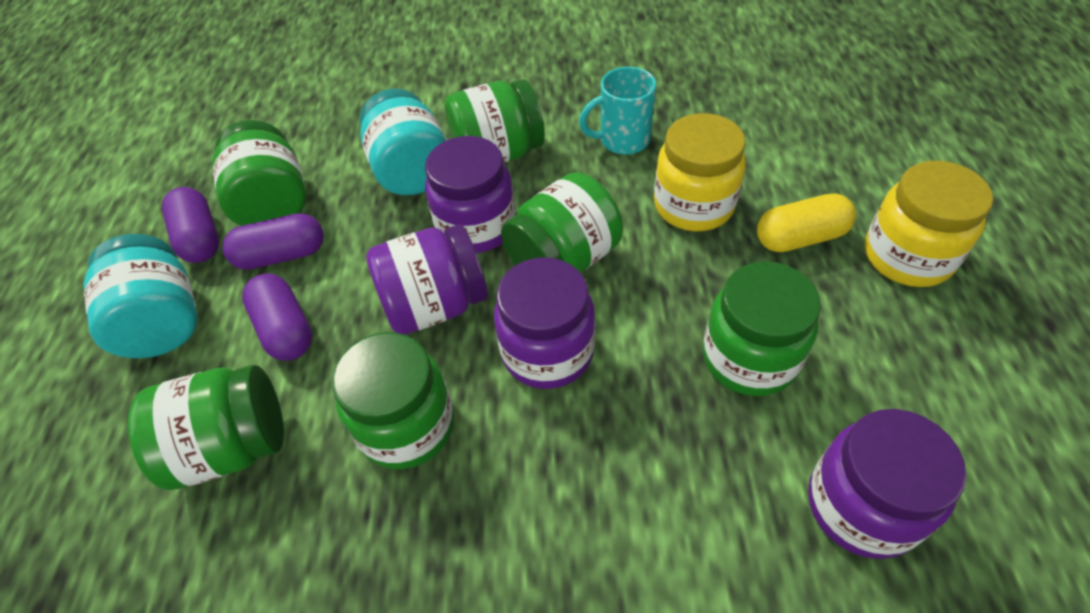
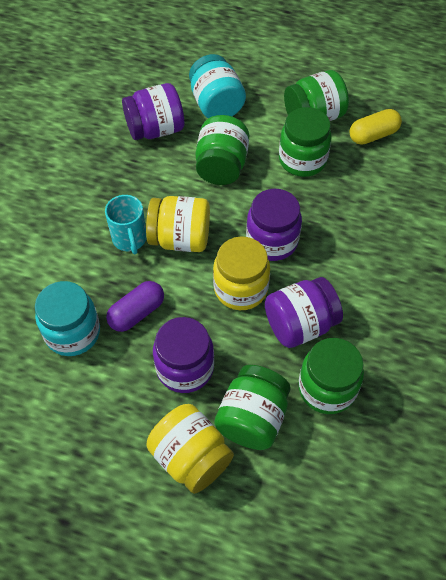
green jar: [128,365,284,490] [212,120,306,226] [332,332,454,469] [445,79,545,163] [501,172,623,273] [703,261,821,396] = 6 -> [195,115,249,185] [215,365,290,450] [279,107,332,177] [284,70,349,121] [298,338,364,414] = 5
purple capsule: [162,187,219,263] [222,213,324,270] [242,273,312,361] = 3 -> [106,281,164,332] = 1
yellow jar: [654,113,746,231] [865,161,993,287] = 2 -> [146,196,210,252] [146,404,234,494] [213,236,270,310] = 3

